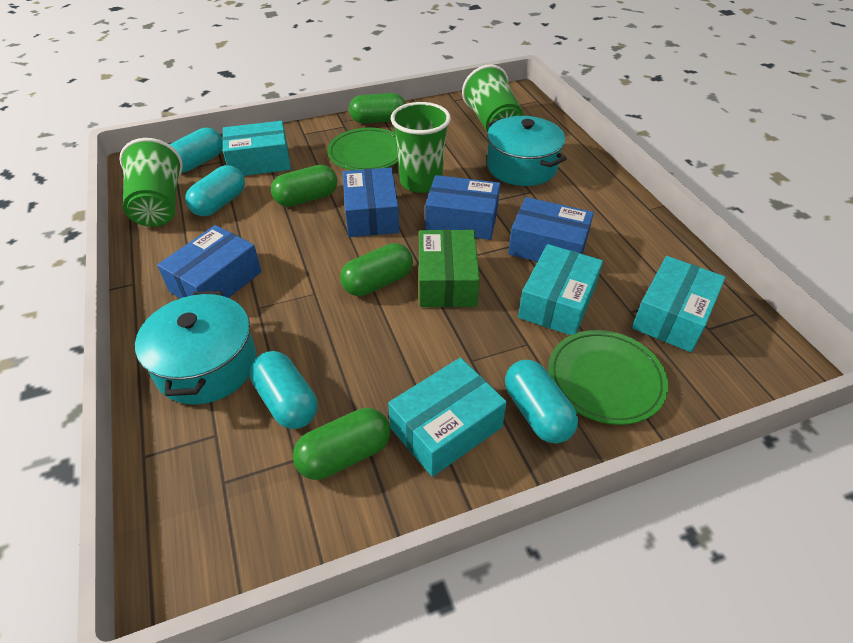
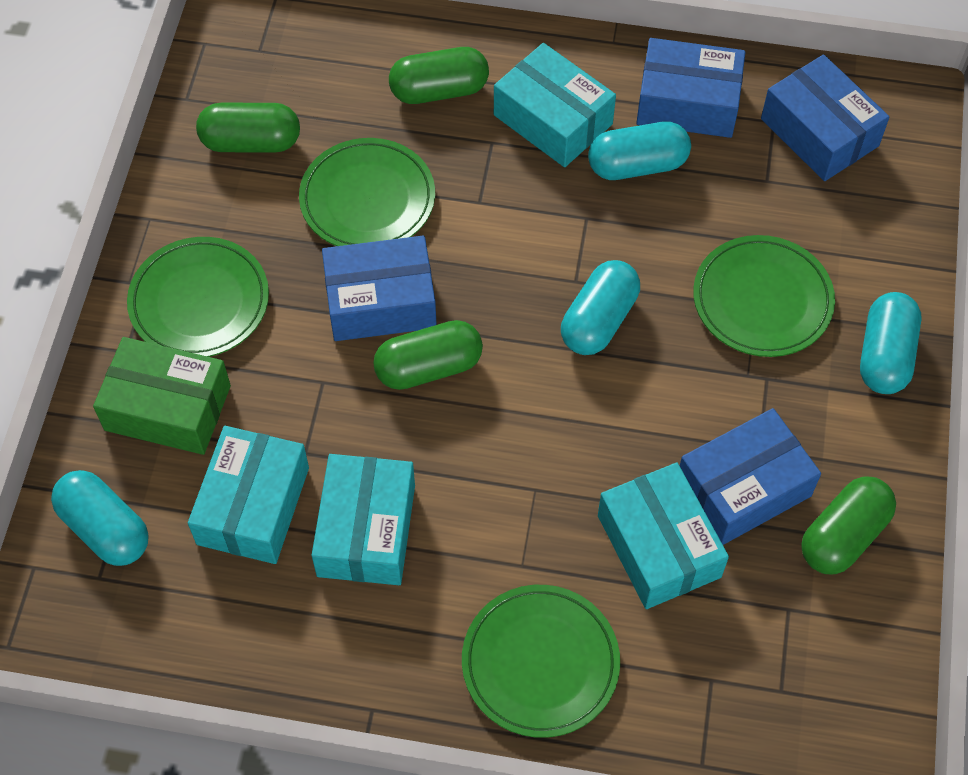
green cup: [119,138,183,227] [391,102,451,193] [462,64,524,133] = 3 -> none = 0
green plate: [327,128,398,170] [548,330,668,425] = 2 -> [127,237,269,357] [299,138,435,246] [462,585,620,738] [693,235,835,357] = 4
turquoise pot: [135,291,256,405] [487,116,567,186] = 2 -> none = 0

